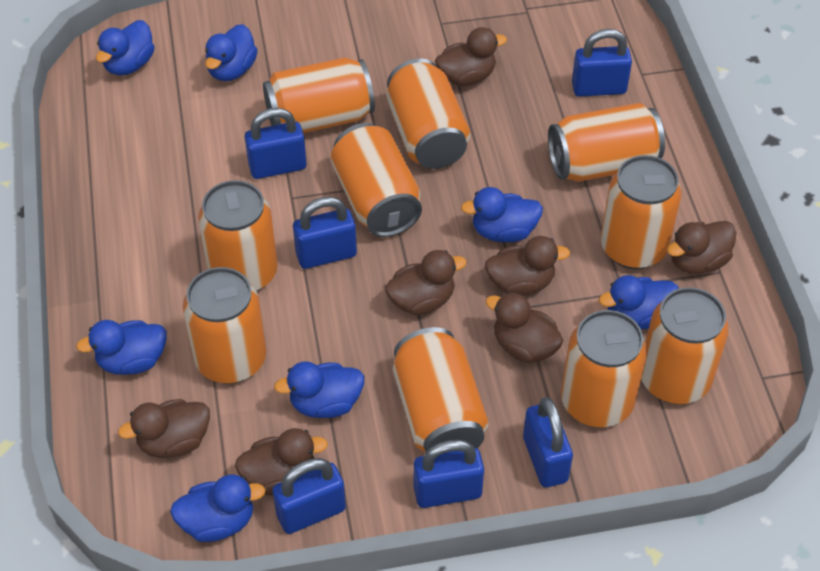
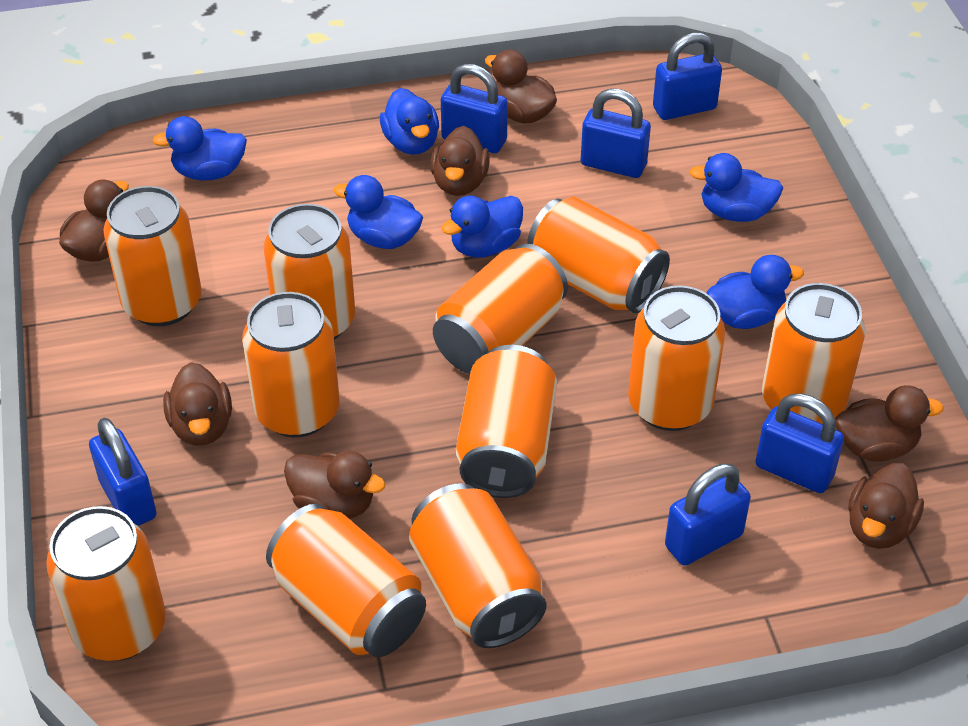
blue duck: [76,320,167,375] [96,20,155,75] [170,474,266,542] [205,24,258,81] [274,361,364,418] [461,187,543,242] [599,275,679,329] = 7 -> [152,116,247,181] [334,175,423,249] [380,88,439,155] [441,196,523,258] [690,153,783,222] [706,255,804,329] = 6
orange can: [183,267,266,384] [198,180,278,291] [263,57,375,133] [331,123,422,237] [387,59,470,169] [393,327,489,452] [548,103,665,182] [561,310,647,427] [601,155,682,269] [641,287,729,404] = 10 -> [46,506,166,661] [103,186,202,326] [242,292,340,437] [264,204,355,340] [266,504,426,657] [409,483,547,648] [433,244,568,374] [456,345,557,498] [527,197,670,314] [628,286,725,431] [762,283,865,424] = 11

